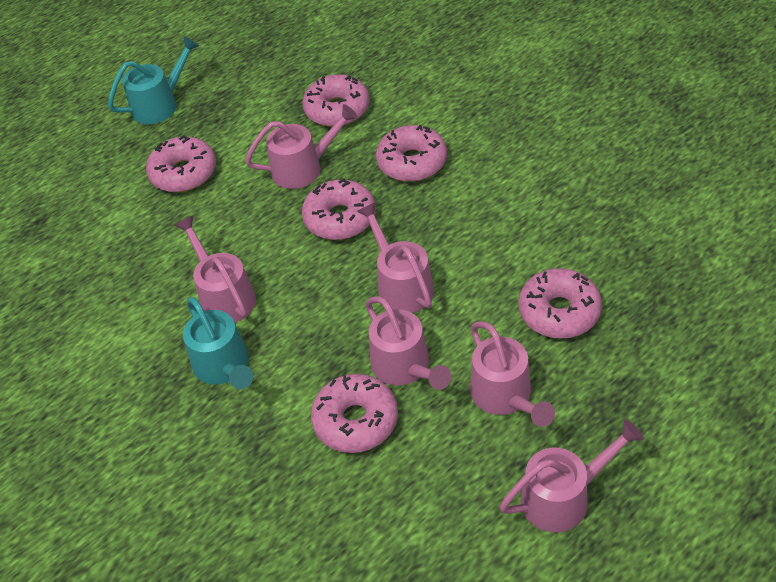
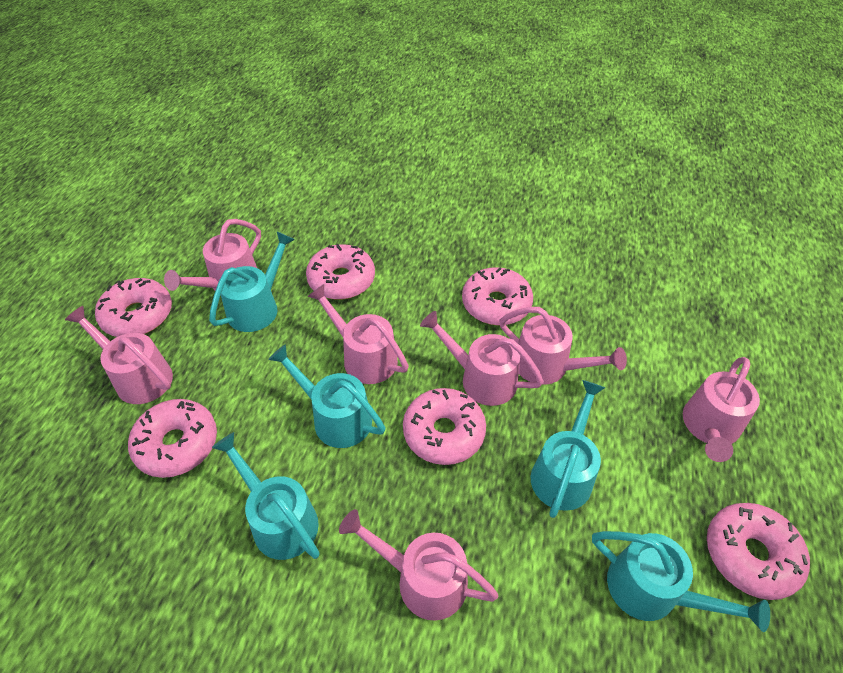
pink watering can: [174,216,256,323] [245,104,358,189] [357,202,434,313] [365,296,451,390] [470,321,555,427] [499,420,644,533] = 6 -> [65,306,173,404] [164,219,261,291] [307,284,409,384] [339,509,498,621] [420,311,544,406] [499,307,627,385] [683,357,760,462] = 7
turquoise watering can: [108,36,200,124] [183,297,253,389] = 2 -> [209,232,295,332] [212,432,319,560] [268,344,385,448] [531,380,605,518] [592,531,770,632] = 5

